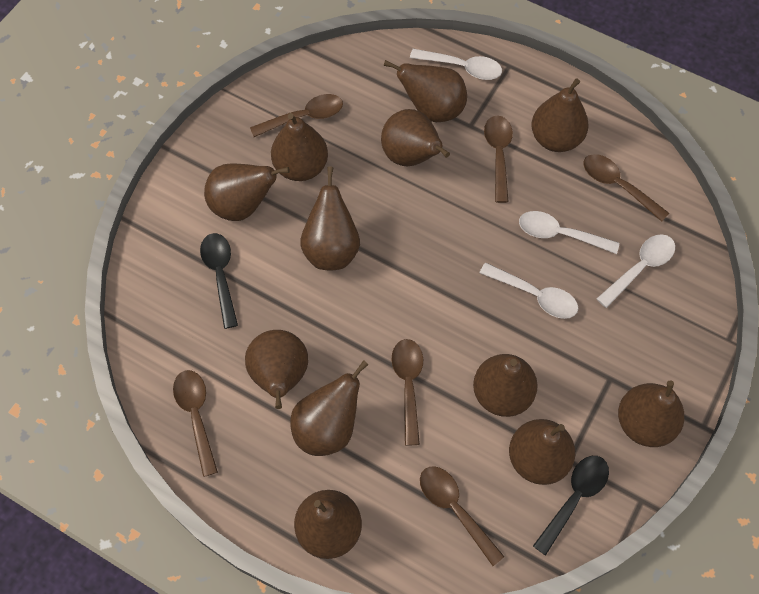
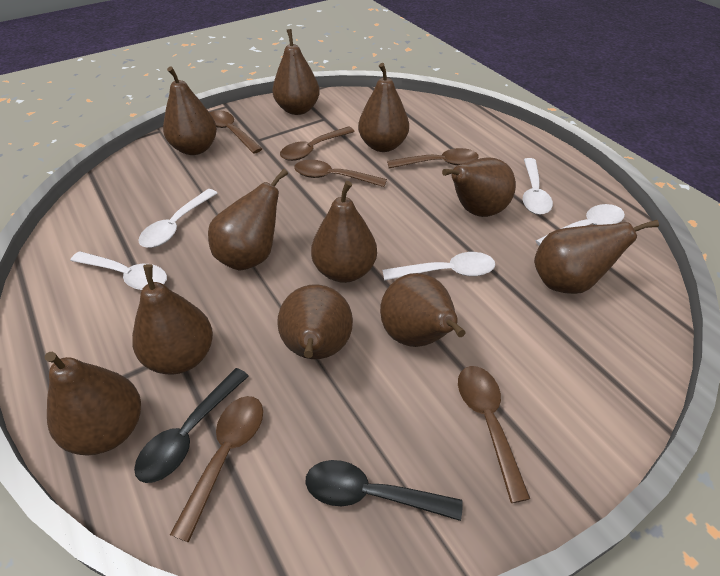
brown pear: [204,163,290,221] [245,330,308,409] [271,113,328,181] [290,360,369,456] [294,490,362,559] [300,166,360,270] [381,109,450,166] [384,60,467,122] [473,354,538,417] [509,419,575,485] [531,78,589,152] [618,381,684,447] = 12 -> [45,352,141,456] [132,264,213,374] [163,67,217,155] [208,169,288,271] [272,29,320,115] [277,284,353,359] [311,181,377,283] [358,63,409,152] [380,273,465,347] [442,158,516,217] [534,220,659,294] = 11
white spoon: [410,49,502,80] [480,262,578,319] [519,211,619,254] [597,234,675,308] = 4 -> [70,251,167,290] [138,189,217,248] [382,252,495,281] [523,158,553,215] [535,204,625,246] = 5

